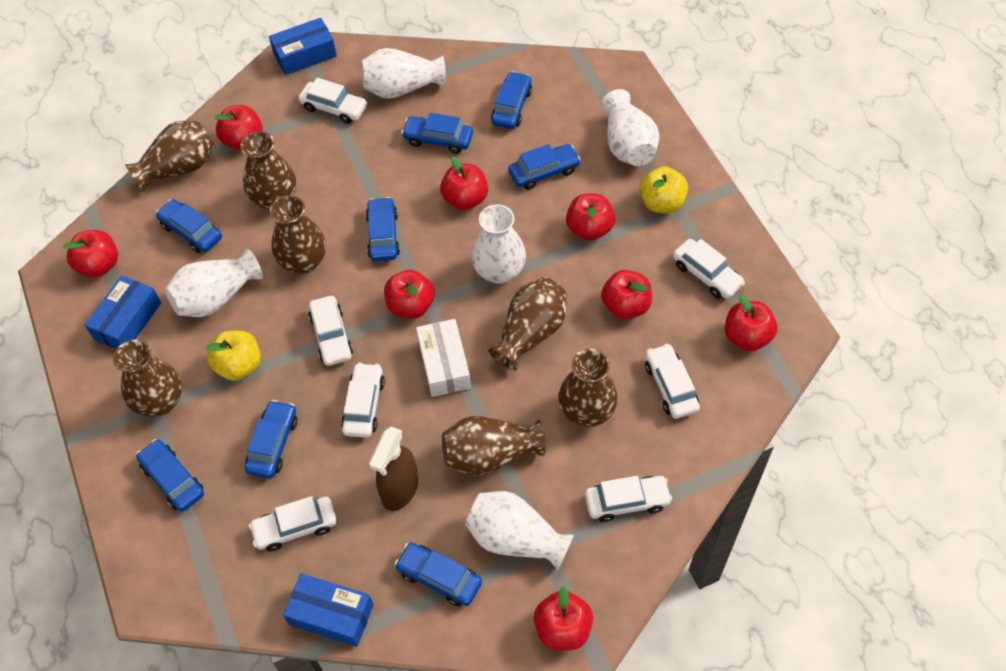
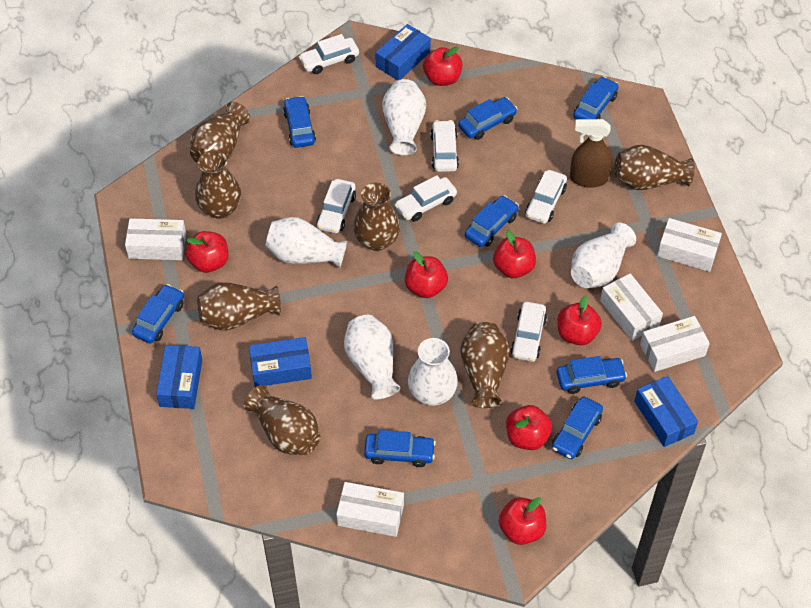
blue box: [85,275,161,349] [269,18,337,75] [283,573,374,647] = 3 -> [156,345,202,409] [249,337,312,387] [375,24,431,80] [634,376,698,447] = 4
red apple: [63,230,118,277] [215,105,263,150] [384,270,435,319] [440,156,488,210] [534,586,593,651] [566,193,615,241] [601,270,652,319] [725,295,777,351] = 8 -> [185,231,228,273] [405,252,448,298] [423,46,462,86] [493,230,536,278] [499,497,546,545] [506,405,552,450] [557,295,602,345] = 7
white box: [416,319,471,397] = 1 -> [125,218,186,260] [336,482,404,537] [600,273,663,341] [640,316,710,372] [657,218,722,272] = 5
white car: [249,496,337,552] [299,78,367,124] [308,296,353,366] [341,362,385,438] [585,476,672,522] [645,344,700,419] [673,239,745,299] = 7 -> [299,34,359,74] [317,179,356,233] [395,175,457,221] [430,120,459,172] [511,302,547,362] [526,170,567,224] = 6
yellow apple: [206,330,261,381] [639,166,688,213] = 2 -> none = 0

